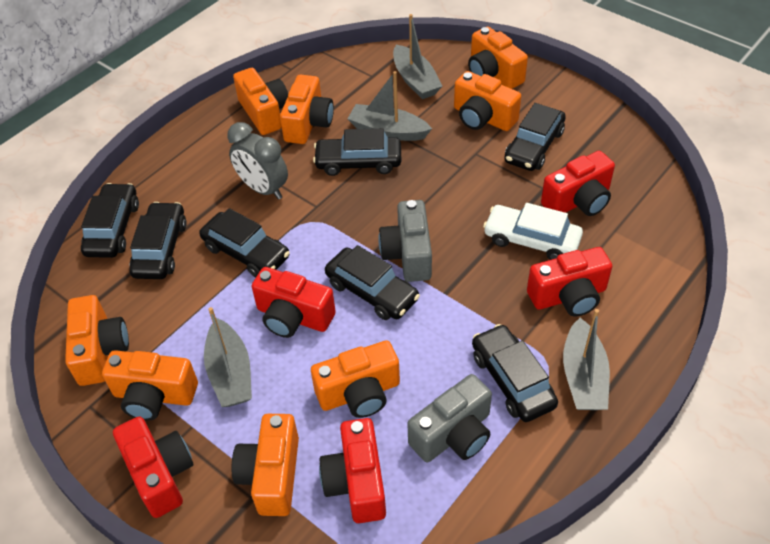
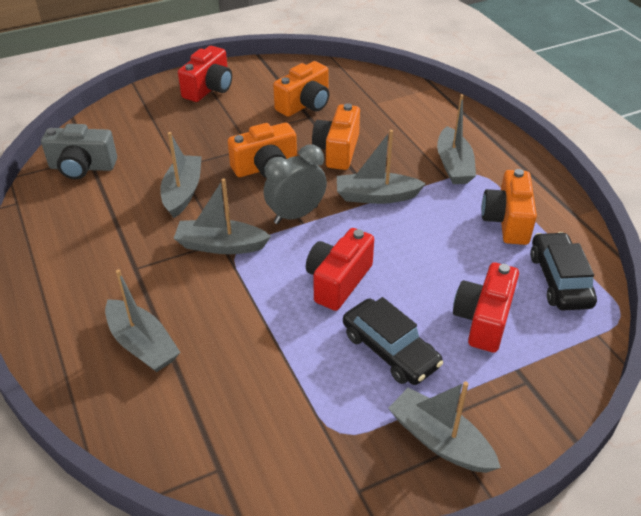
black car: [81,183,139,258] [129,202,187,279] [199,208,290,277] [313,128,401,176] [325,245,420,320] [472,324,558,422] [504,103,566,171] = 7 -> [343,297,443,385] [530,232,597,310] = 2
grey boat: [204,307,252,407] [348,71,432,141] [393,14,442,99] [563,309,610,410] = 4 -> [105,269,181,372] [160,132,202,218] [173,178,271,254] [337,130,426,204] [388,382,501,473] [437,94,476,184] = 6
grey camera: [378,200,432,282] [407,374,492,462] = 2 -> [41,124,117,179] = 1
orange camera: [65,295,129,386] [102,350,198,421] [231,414,299,516] [233,68,288,135] [280,75,334,144] [311,340,400,418] [454,71,521,131] [468,26,528,89] = 8 -> [228,123,297,178] [273,61,329,117] [312,103,360,170] [481,169,537,245] = 4
red camera: [113,416,193,518] [252,267,336,338] [319,418,386,523] [527,247,612,316] [541,151,615,216] = 5 -> [178,46,232,102] [306,228,374,311] [453,262,519,353] = 3
white car: [483,203,583,260] = 1 -> none = 0

